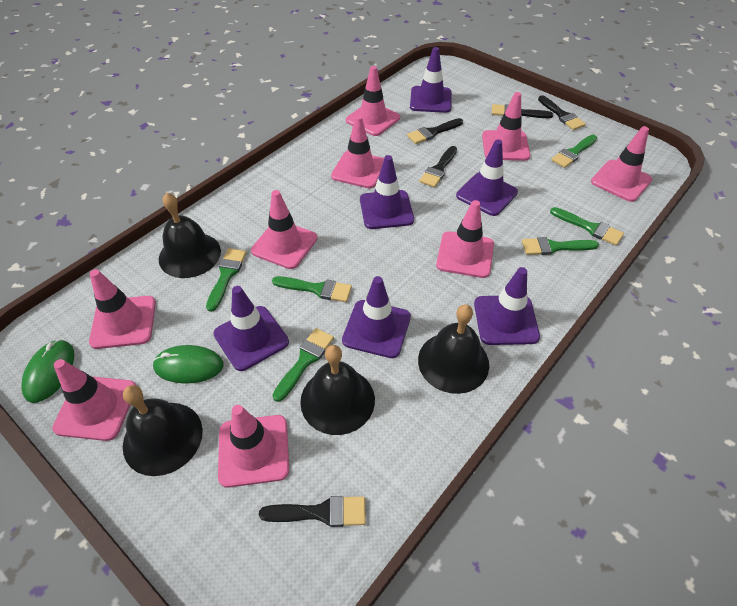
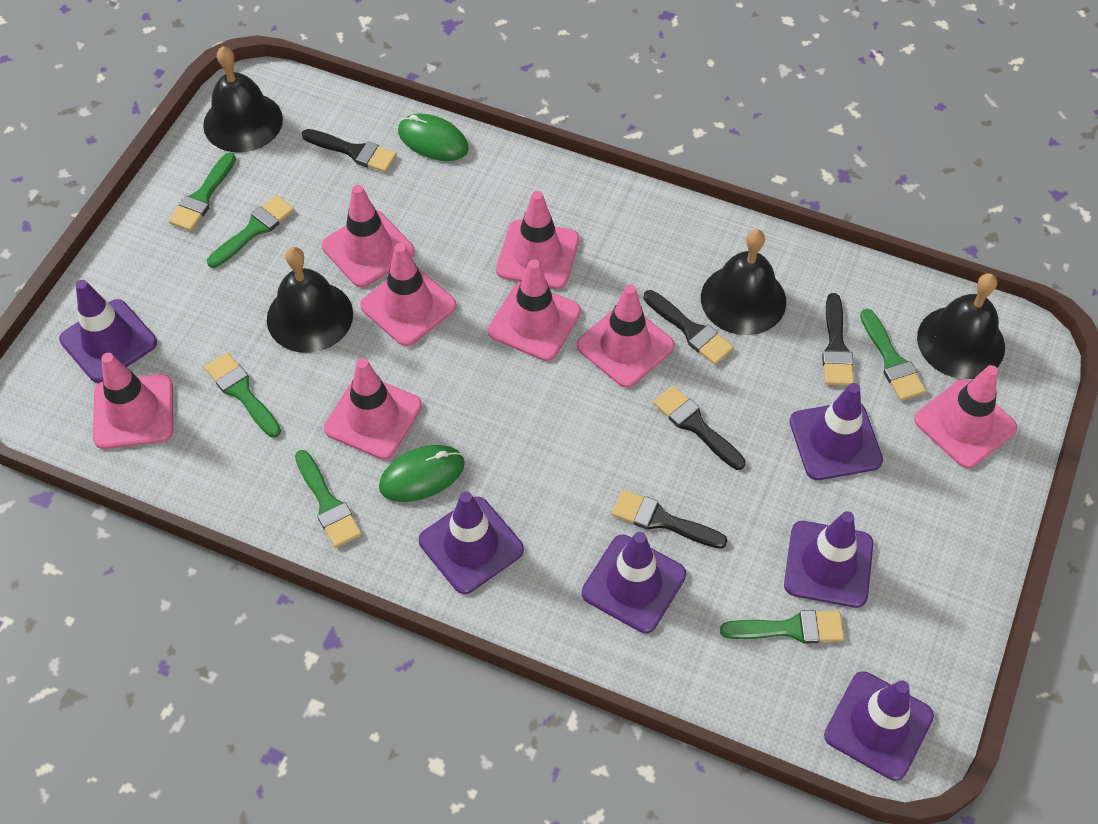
pink traffic cone: [52,359,136,441] [89,269,156,349] [218,405,289,488] [251,190,317,269] [331,115,384,188] [346,66,400,136] [436,200,494,278] [482,92,530,161] [591,126,652,202] = 9 -> [93,353,173,449] [322,185,415,288] [324,358,422,460] [360,243,457,346] [488,259,581,361] [496,191,579,289] [577,284,675,388] [914,365,1017,469] = 8

